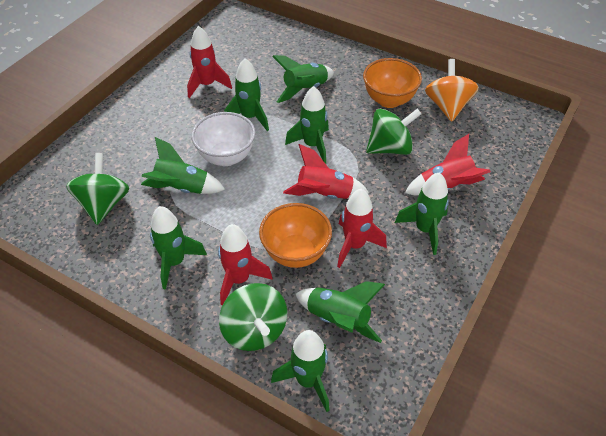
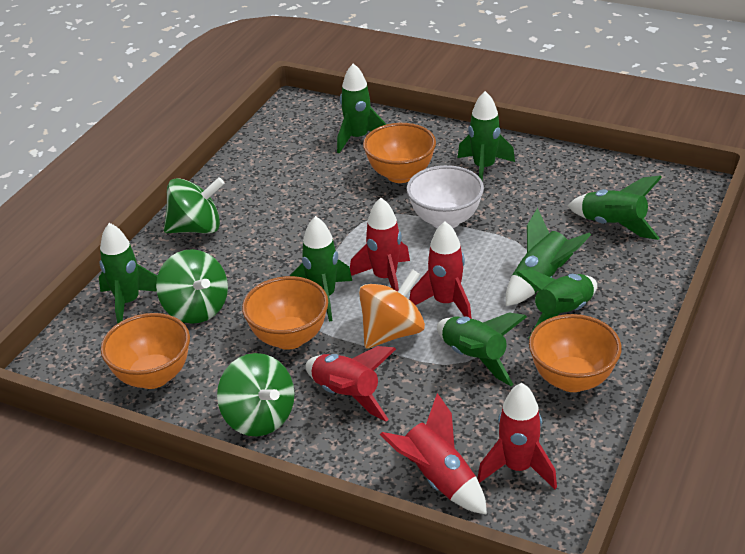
orange bowl: [259,203,332,268] [363,58,422,108] = 2 -> [101,313,190,389] [242,276,328,350] [363,123,436,183] [529,314,622,392] = 4

